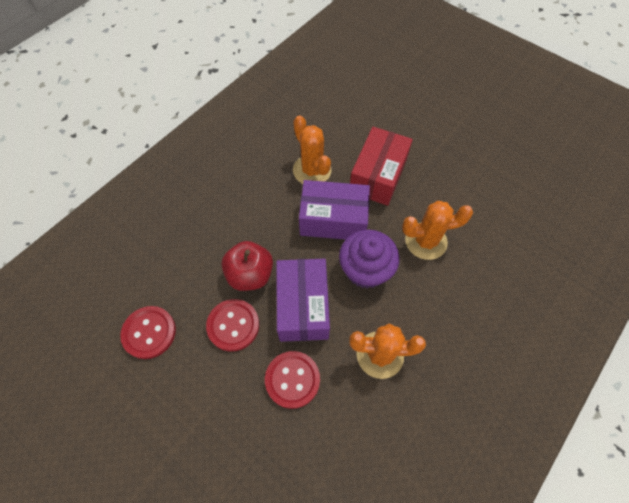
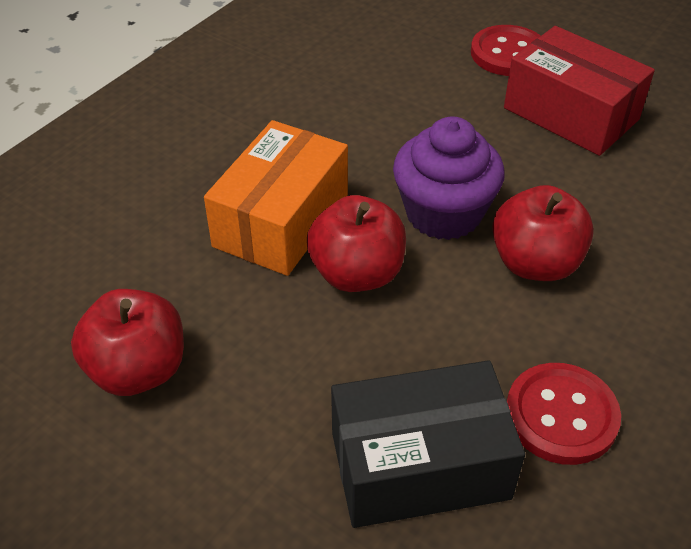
black box: none = 0 -> [331,360,525,528] = 1
orange box: none = 0 -> [204,120,348,276] = 1
orange cactus: [293,115,332,184] [350,324,426,379] [402,201,473,260] = 3 -> none = 0
purple box: [276,259,330,342] [299,180,370,240] = 2 -> none = 0
red apple: [221,241,273,291] = 1 -> [71,289,184,396] [307,195,406,292] [492,185,594,281] = 3
red button: [120,306,176,359] [206,299,259,352] [265,351,320,409] = 3 -> [471,25,541,76] [507,363,621,465] = 2

